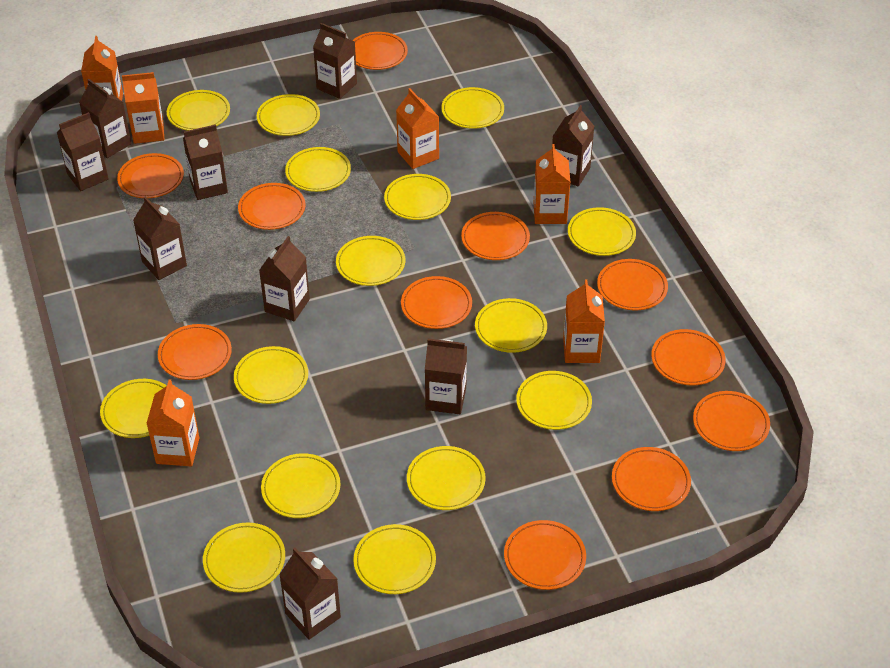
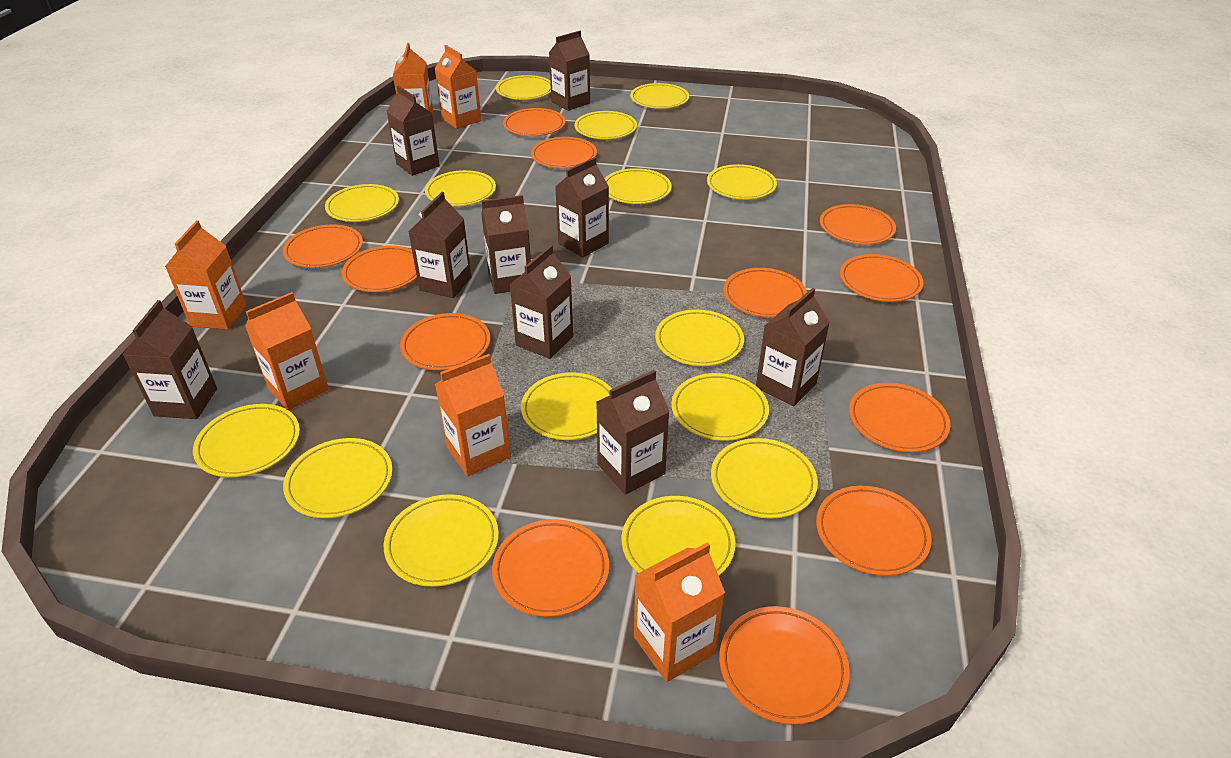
orange plate: [117,153,184,198] [158,324,232,380] [238,183,305,230] [352,32,408,70] [401,276,472,329] [461,212,530,260] [504,520,586,590] [597,259,668,310] [612,447,691,511] [651,329,726,385] [693,391,770,451] = 11 -> [283,225,363,268] [342,246,417,292] [400,313,490,370] [492,519,609,617] [503,108,566,136] [531,137,597,168] [719,606,850,725] [723,268,807,318] [816,486,932,576] [820,204,896,245] [840,254,924,302] [849,383,950,452] = 12

